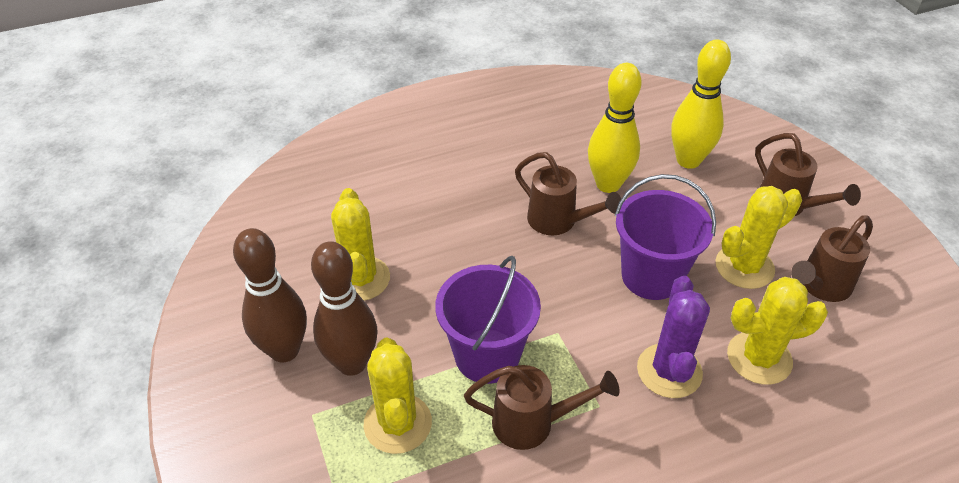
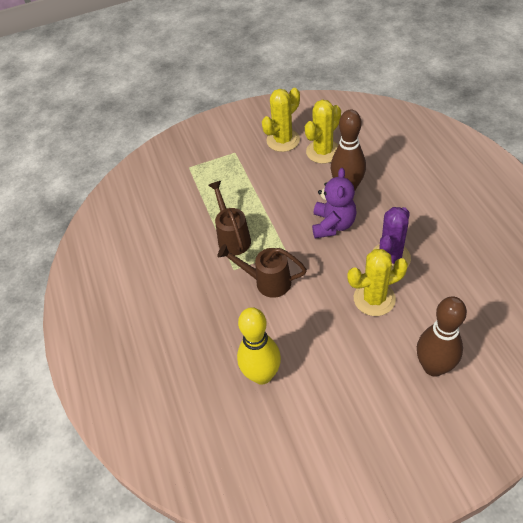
brown watering can: [464,365,620,450] [515,152,621,236] [755,133,861,216] [791,215,873,302] = 4 -> [208,181,251,256] [217,244,307,298] = 2
purple bucket: [435,256,541,384] [615,174,716,300] = 2 -> none = 0
purple teddy bear: none = 0 -> [312,168,357,238] = 1
yellow bowling pin: [588,63,642,193] [671,39,731,169] = 2 -> [237,307,281,385] = 1
yellow cactus: [331,188,390,301] [364,338,432,454] [716,186,802,289] [727,277,828,385] = 4 -> [262,88,300,152] [305,100,341,164] [347,249,408,316] = 3

